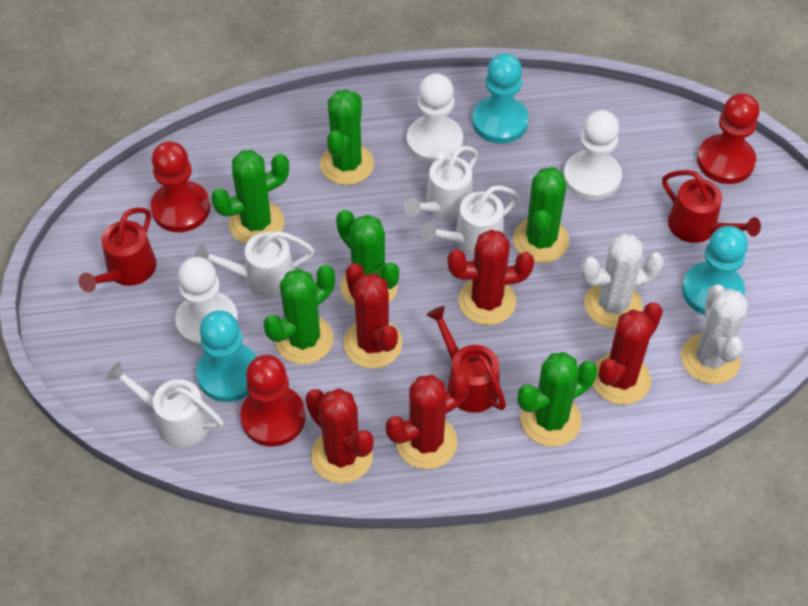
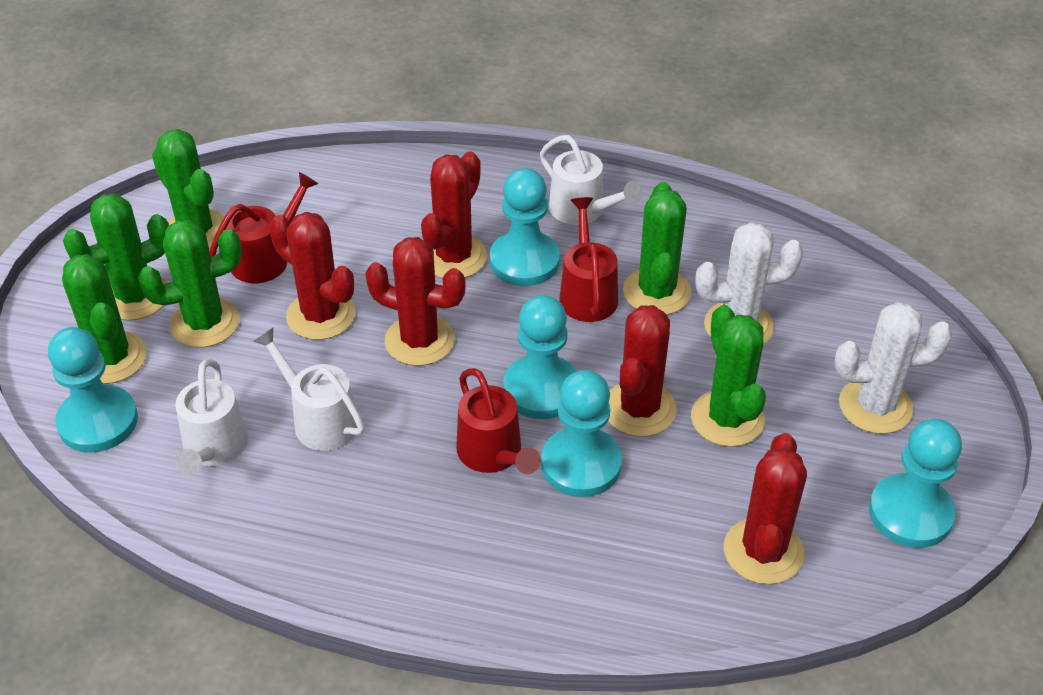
red pawn: [151,141,210,232] [240,355,306,447] [697,93,759,184] = 3 -> none = 0
turquoise pawn: [196,310,257,402] [472,53,529,144] [682,226,748,315] = 3 -> [48,327,138,453] [490,168,560,286] [503,295,577,419] [541,370,622,497] [869,419,962,548] = 5
white pawn: [175,257,238,348] [407,73,463,164] [563,110,622,201] = 3 -> none = 0
white watering can: [106,362,224,448] [194,231,314,297] [404,146,478,220] [420,185,519,255] = 4 -> [175,359,248,475] [253,328,365,451] [540,135,642,225] = 3

